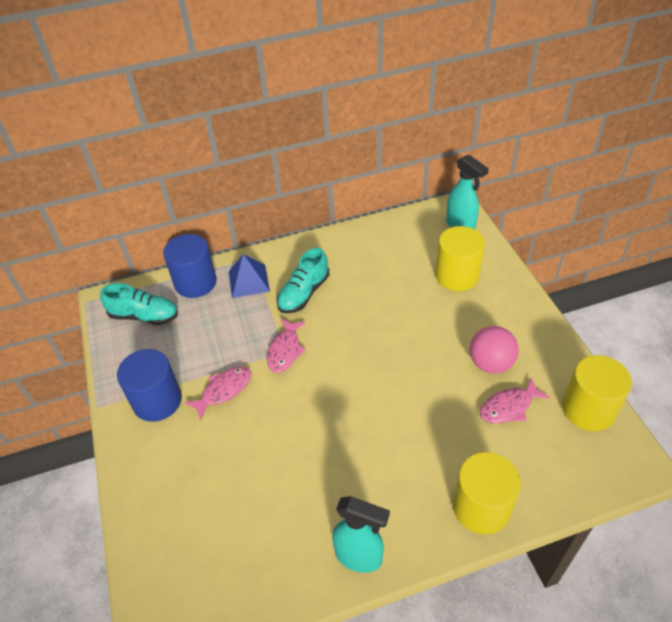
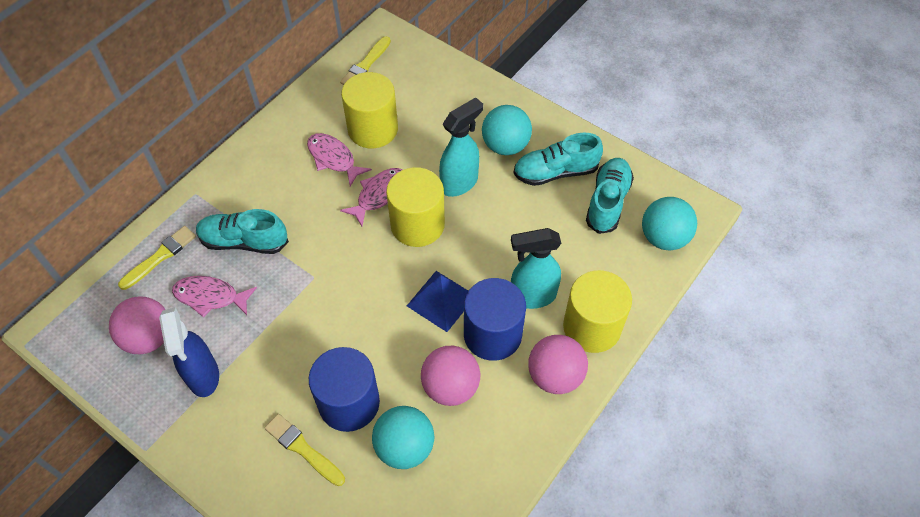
blue spray bottle: none = 0 -> [159,307,219,397] = 1
pink ball: [470,326,519,374] = 1 -> [109,296,166,354] [421,346,480,406] [528,335,588,394] = 3
turquoise ball: none = 0 -> [372,406,434,469] [482,105,532,155] [642,197,697,250] = 3
turquoise shoe: [100,283,178,325] [277,248,329,313] = 2 -> [196,209,289,254] [513,133,603,186] [586,158,634,234] = 3
yellow brush: none = 0 -> [118,226,196,290] [264,414,345,486] [340,36,391,85] = 3

